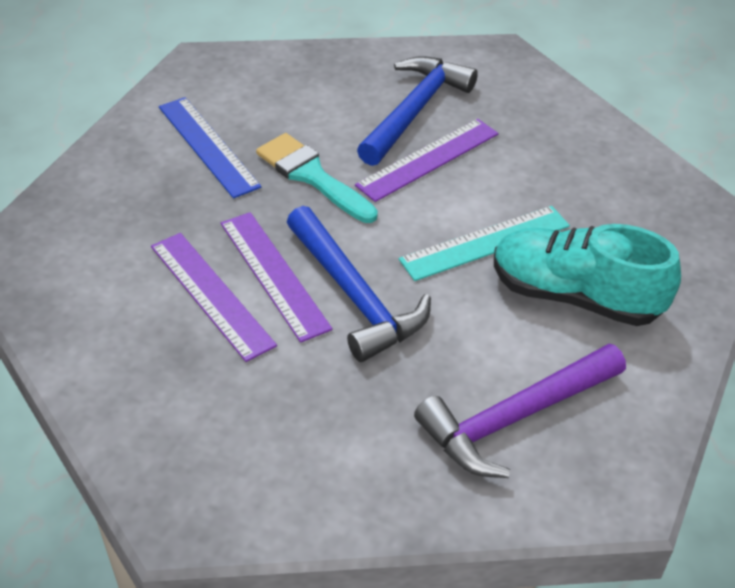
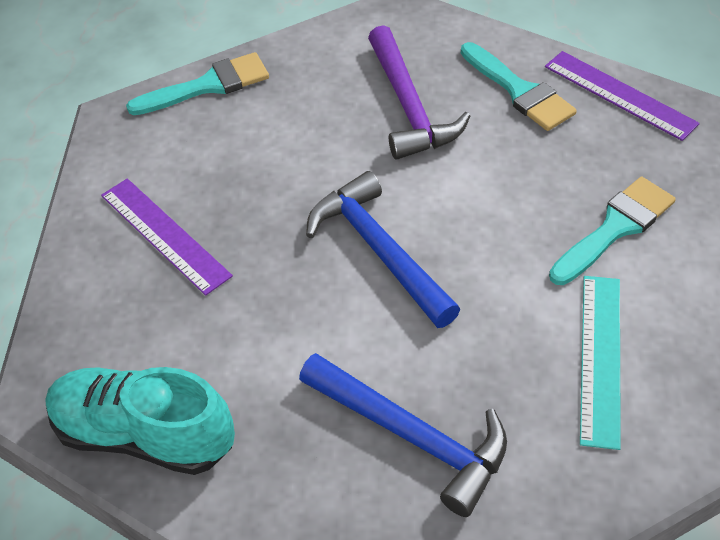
blue ruler: [159,97,261,198] = 1 -> none = 0
purple ruler: [151,233,277,362] [221,212,333,343] [355,119,499,202] = 3 -> [101,178,233,296] [545,51,700,141] = 2
turquoise brush: [256,133,378,223] = 1 -> [126,52,269,115] [461,42,577,131] [549,177,676,285] = 3

